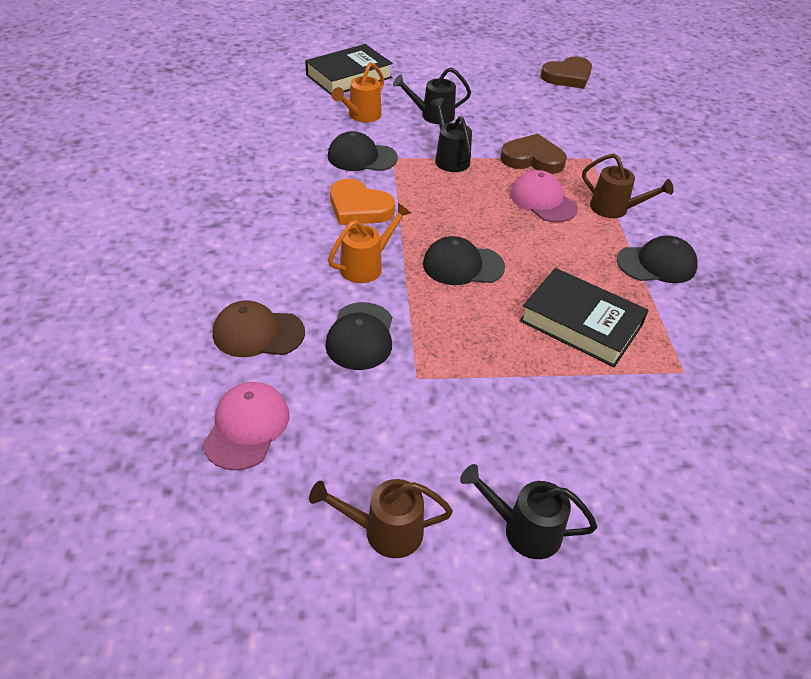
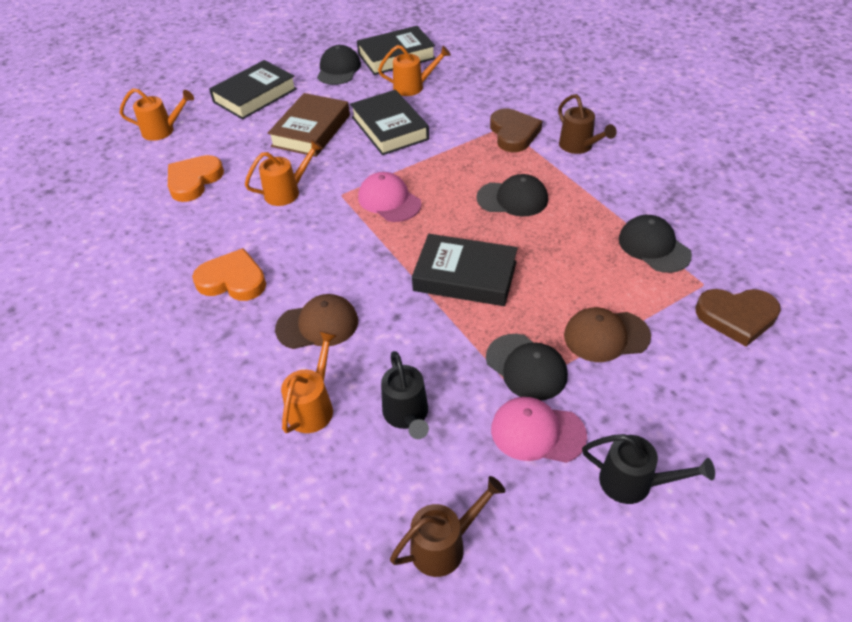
black book: [305,44,393,96] [520,268,649,367] = 2 -> [209,60,297,119] [350,90,429,155] [357,26,436,75] [412,234,518,306] = 4
black watering can: [393,67,471,124] [430,98,472,172] [460,464,597,559] = 3 -> [381,351,429,439] [582,434,715,504] = 2
brown book: none = 0 -> [268,93,350,157] = 1
brown cap: [213,300,305,357] = 1 -> [275,294,358,349] [564,307,651,362] = 2
orange heart: [330,179,395,225] = 1 -> [168,155,224,202] [192,248,266,301] = 2
orange watering can: [328,203,411,283] [332,62,384,122] = 2 -> [120,88,194,141] [245,140,323,206] [281,331,337,433] [378,45,451,96] = 4

